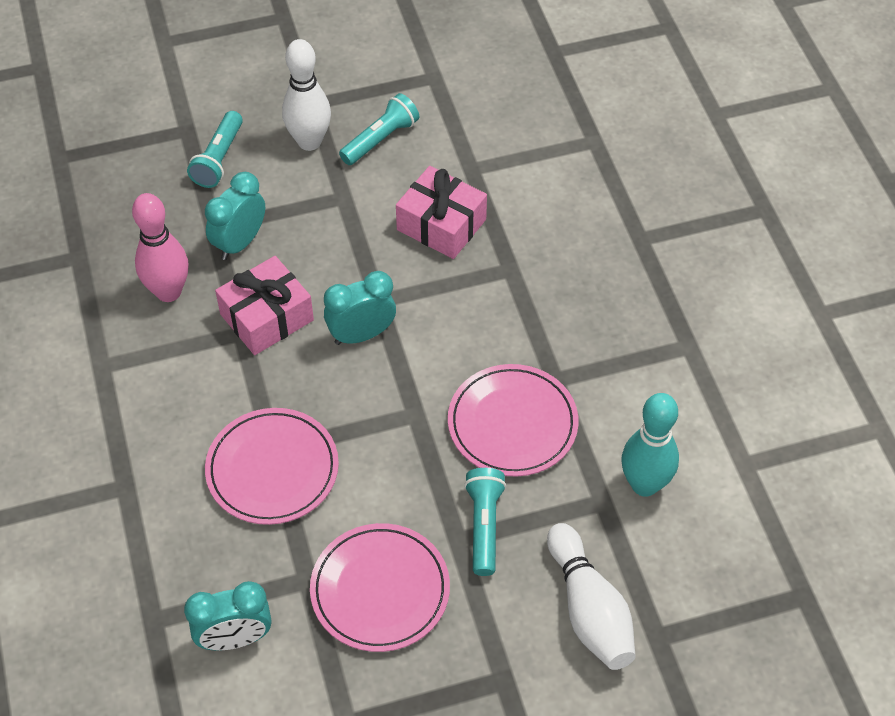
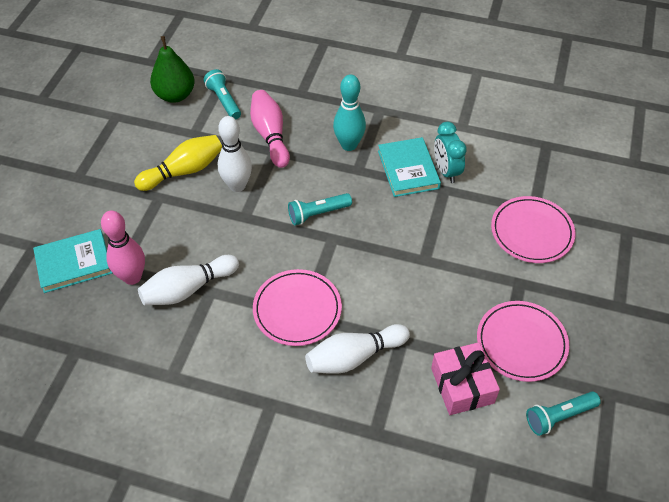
green pear: none = 0 -> [150,36,195,103] = 1
pink bowling pin: [132,193,188,302] = 1 -> [101,210,145,285] [250,90,290,168] = 2
pink gift: [215,256,314,355] [396,166,487,259] = 2 -> [431,342,500,415] = 1
turquoise book: none = 0 -> [33,229,112,293] [378,137,441,197] = 2
turquoise clock: [184,581,271,650] [205,172,265,260] [324,271,396,345] = 3 -> [434,122,467,183] = 1
white bowling pin: [282,39,331,151] [547,523,636,670] = 2 -> [138,255,239,305] [218,116,252,192] [305,324,410,374] = 3
yellow bowling pin: none = 0 -> [134,135,222,191] = 1

